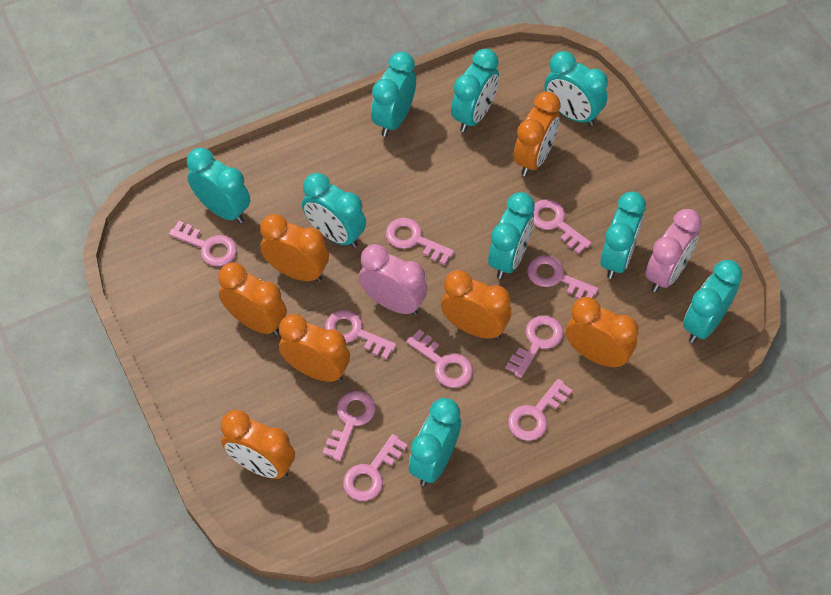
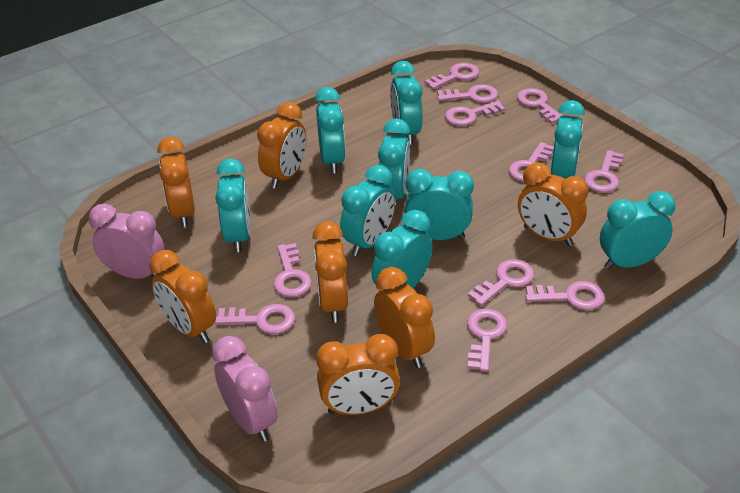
pink key: [169,221,237,266] [323,391,376,461] [325,310,397,359] [343,434,408,501] [386,218,454,265] [406,329,473,388] [505,316,563,378] [508,379,573,441] [527,255,598,299] [533,199,591,254] = 10 -> [215,304,295,334] [273,243,312,297] [425,63,479,89] [437,84,498,103] [445,100,505,126] [467,309,507,372] [468,259,534,306] [509,142,554,182] [517,88,563,124] [525,281,605,310] [584,150,624,193] = 11

